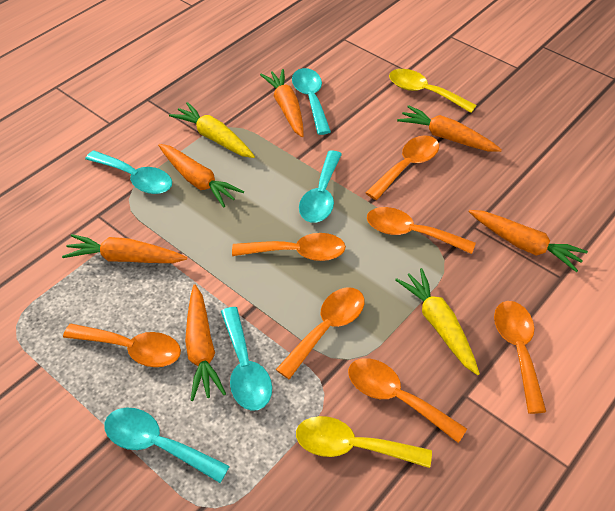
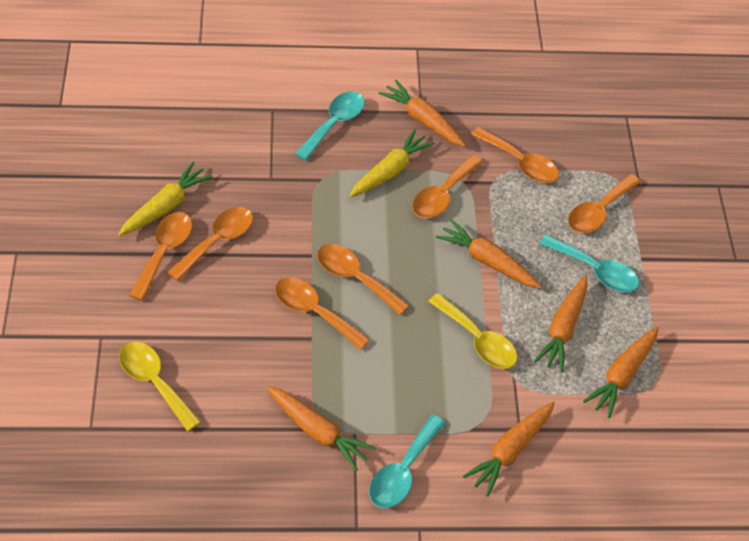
turquoise spoon: [85,150,172,194] [104,408,230,483] [221,307,272,411] [292,68,331,135] [299,150,342,223] = 5 -> [295,92,365,161] [369,415,445,508] [539,234,639,292] = 3

